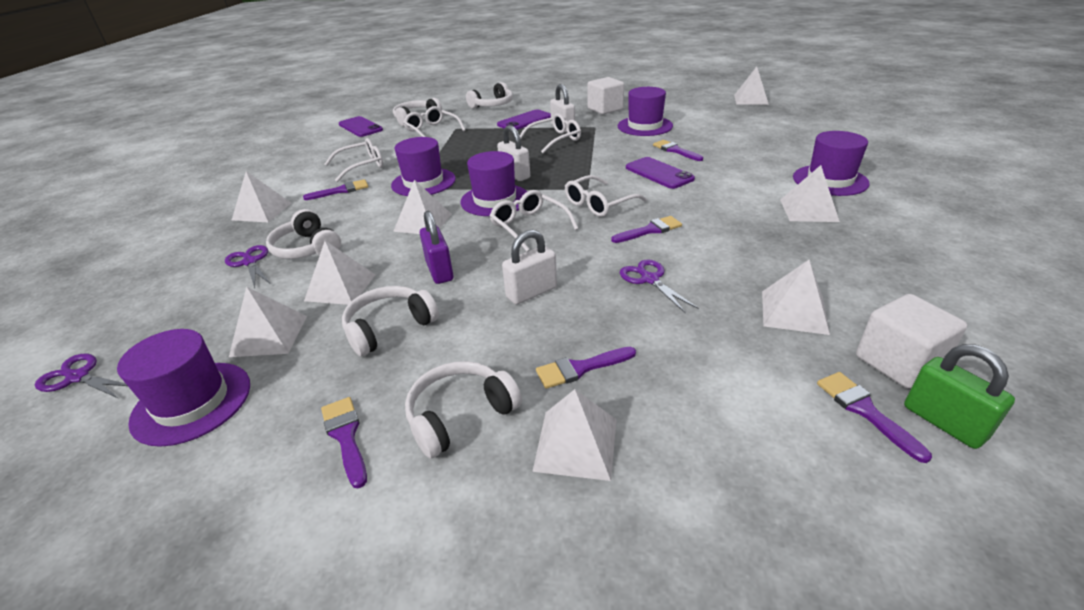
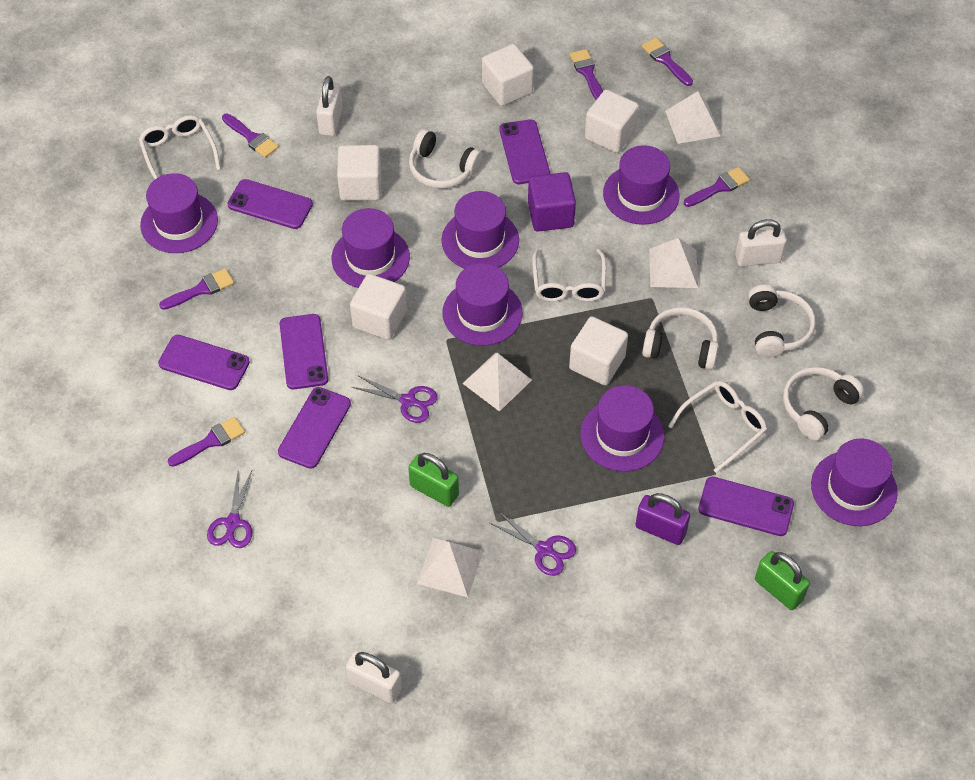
green padlock: [904,344,1015,449] = 1 -> [408,453,459,507] [755,551,810,610] = 2
purple cube: none = 0 -> [528,172,576,232] = 1
purple hat: [117,329,250,447] [391,137,456,196] [460,151,527,216] [618,87,673,136] [793,131,870,196] = 5 -> [140,173,218,253] [332,208,410,288] [442,191,519,269] [443,263,522,346] [580,385,665,472] [603,145,679,225] [811,438,898,526] = 7
purple phone: [339,116,383,137] [497,109,551,130] [626,157,695,189] = 3 -> [158,335,250,390] [227,179,313,229] [278,387,351,469] [280,314,328,389] [499,119,550,184] [698,477,794,536] = 6
white cube: [587,77,624,115] [856,294,967,389] = 2 -> [337,145,381,201] [350,274,407,340] [482,44,534,106] [569,317,628,385] [585,89,639,153] = 5
white glasses: [325,138,383,182] [403,106,465,137] [490,190,578,252] [520,113,581,153] [565,175,647,217] = 5 -> [138,115,221,179] [532,249,606,302] [668,381,767,473] = 3
white headphones: [266,209,341,259] [342,286,439,356] [393,98,442,126] [405,361,522,458] [466,82,513,109] = 5 -> [409,129,482,189] [642,307,719,370] [748,285,815,357] [783,367,864,441] = 4
white pyramid: [229,286,307,357] [232,171,291,222] [304,241,375,305] [393,180,452,234] [532,389,617,481] [734,67,769,105] [762,260,830,335] [780,165,840,222] = 8 -> [417,538,483,597] [462,353,532,412] [649,238,698,288] [665,91,720,144] = 4

